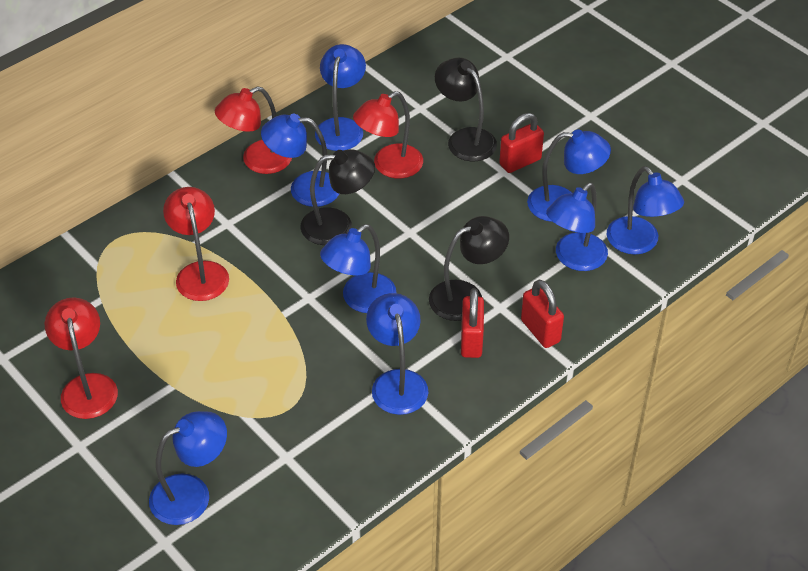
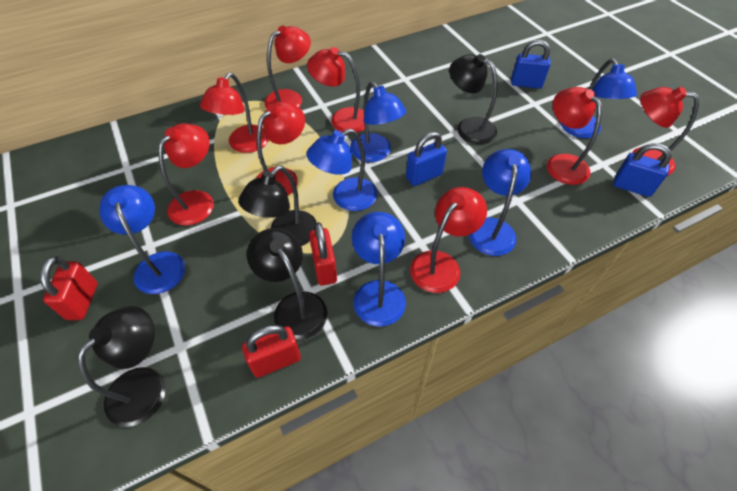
black lamp: [301,149,375,245] [429,216,509,321] [435,57,497,161] = 3 -> [77,306,166,427] [238,166,317,246] [247,228,327,340] [449,54,497,144] = 4
blue lamp: [149,411,227,525] [261,114,339,207] [315,44,366,151] [320,224,396,313] [366,293,429,415] [527,129,611,222] [546,183,608,271] [607,166,684,254] = 8 -> [99,185,185,294] [307,129,377,211] [350,82,406,162] [352,212,406,327] [469,149,531,256] [561,59,637,138] = 6
blue padlock: none = 0 -> [406,132,447,186] [511,40,551,89] [613,143,672,197] = 3
red lamp: [45,297,118,419] [163,187,229,301] [215,86,292,174] [353,91,423,179] = 4 -> [158,124,214,226] [200,73,269,153] [256,102,305,195] [264,26,311,108] [307,47,369,133] [410,187,487,293] [547,87,602,185] [632,87,699,176] = 8

